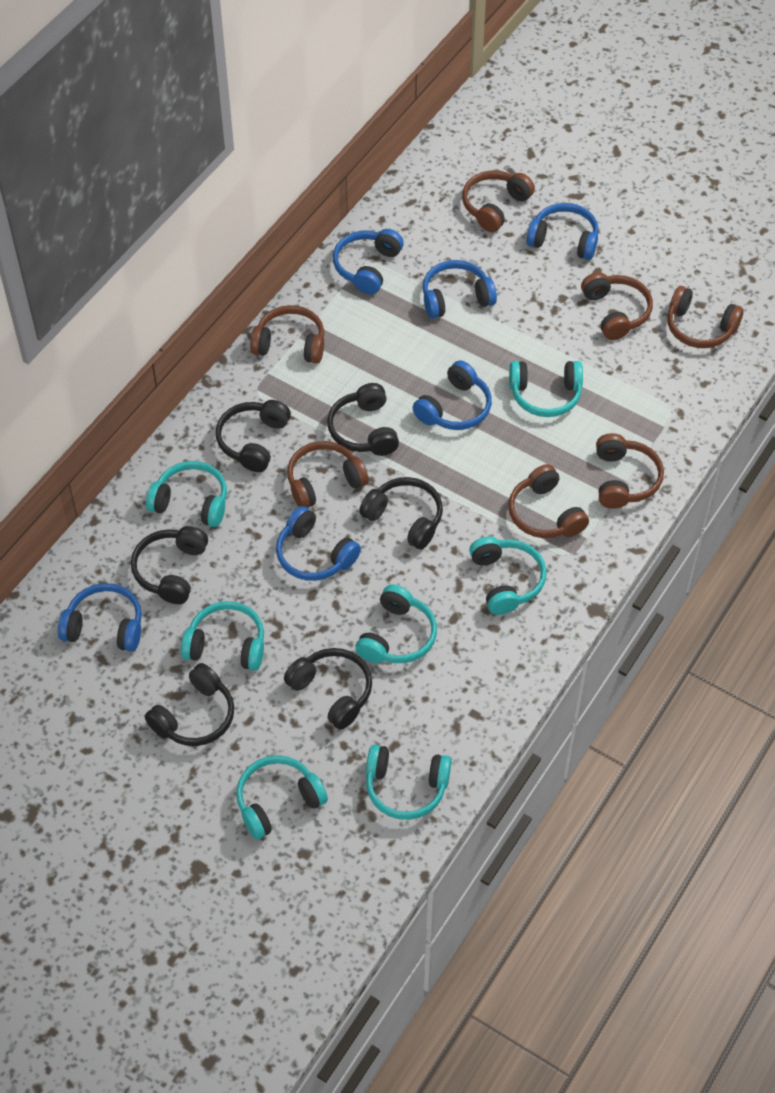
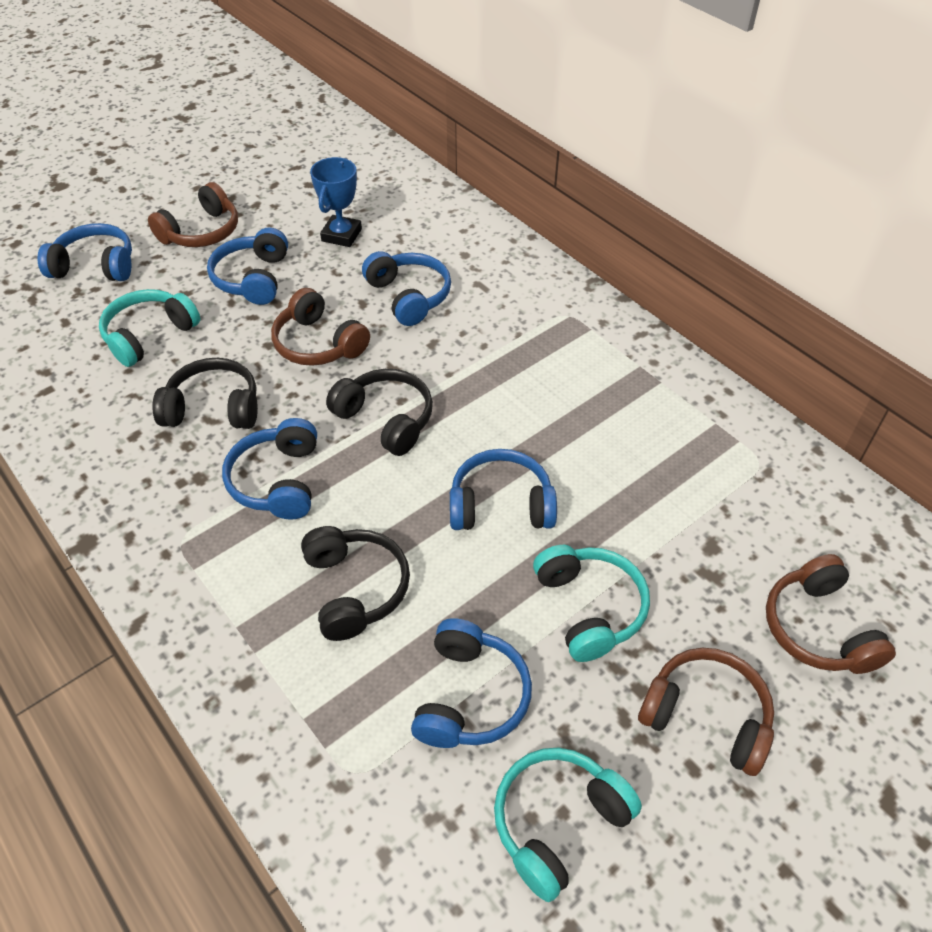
black headphones: [131,526,208,604] [145,663,234,746] [216,400,291,472] [284,648,372,730] [327,383,399,456] [359,477,443,549] = 6 -> [152,358,258,429] [301,526,410,641] [326,369,433,456] = 3
blue trophy: none = 0 -> [310,157,362,247] = 1
brown headphones: [250,305,324,364] [287,441,368,508] [462,171,535,232] [508,464,589,538] [581,272,653,340] [596,433,664,509] [667,286,744,348] = 7 -> [148,182,238,247] [271,288,370,366] [638,648,774,776] [766,554,896,674] = 4
turquoise headphones: [146,461,227,527] [181,601,264,671] [236,755,328,840] [355,584,437,663] [366,744,451,820] [469,536,547,615] [509,361,583,417] = 7 -> [99,289,200,367] [494,747,642,902] [533,545,650,662] = 3

